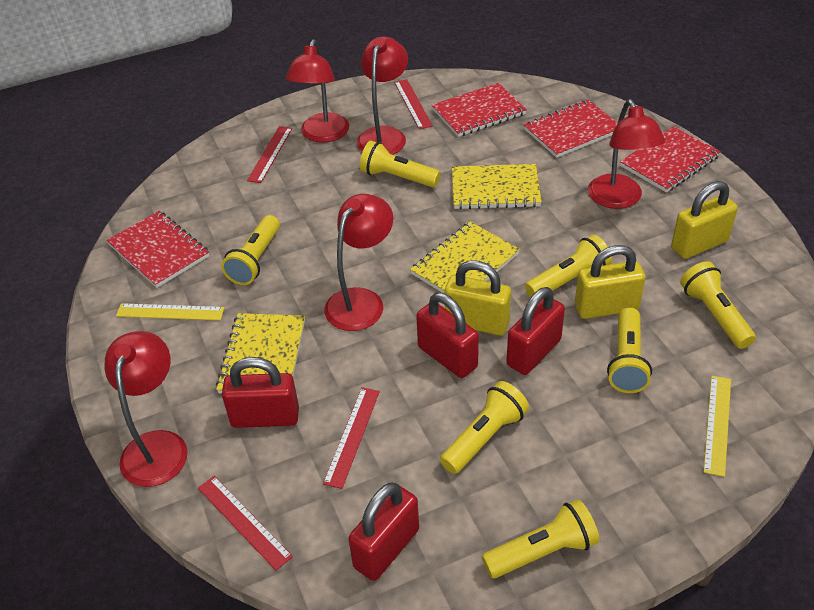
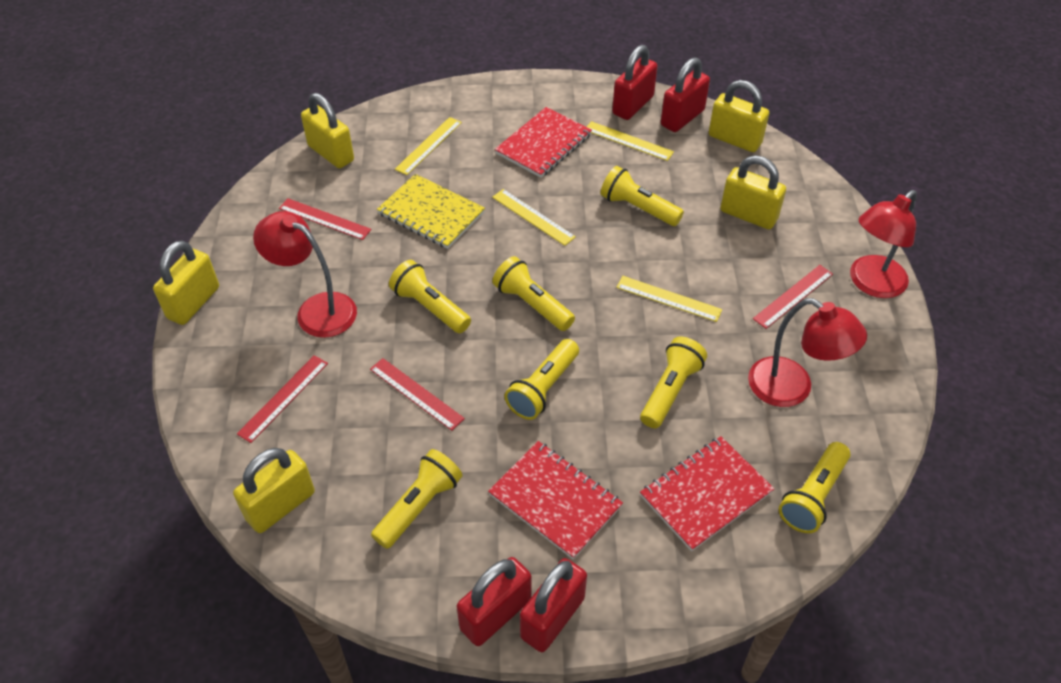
red lamp: [105,331,188,487] [286,39,349,142] [324,194,393,331] [357,36,408,155] [588,99,665,209] = 5 -> [253,211,357,338] [748,298,867,407] [850,190,917,298] = 3
red notebook: [106,211,209,288] [432,83,527,137] [524,100,618,158] [620,126,721,193] = 4 -> [488,441,623,560] [495,107,592,178] [640,436,774,551] = 3
yellow notebook: [216,313,305,393] [410,222,520,293] [452,164,542,209] = 3 -> [377,174,485,249] = 1
yellow padlock: [444,260,511,336] [575,245,646,319] [671,181,738,259] = 3 -> [153,240,219,325] [233,448,315,533] [301,93,354,168] [709,80,769,152] [721,155,786,229] = 5
yellow ruler: [116,303,224,320] [703,376,731,477] = 2 -> [395,117,462,175] [492,189,576,246] [587,121,674,161] [616,276,722,322] = 4

